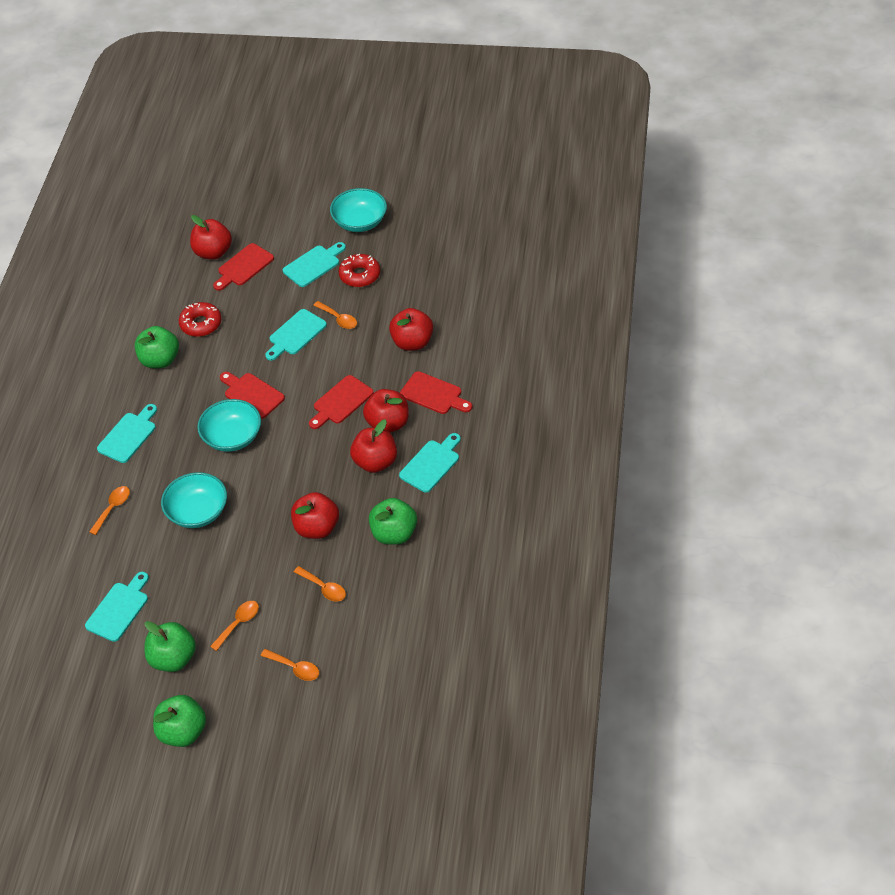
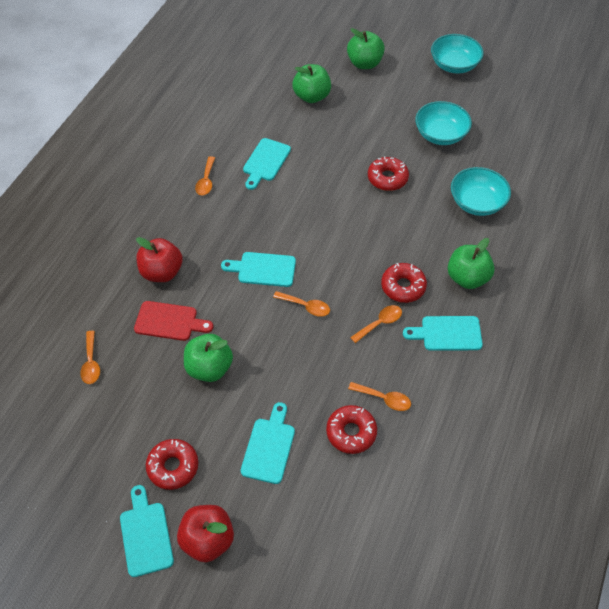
red apple: [190,215,232,260] [291,492,339,539] [350,419,397,473] [363,389,409,433] [389,308,433,351] = 5 -> [136,237,183,282] [177,505,234,562] = 2
red cutting board: [213,243,274,291] [220,372,285,419] [309,375,373,429] [400,371,472,414] = 4 -> [134,301,213,341] = 1
red donut: [179,302,221,337] [339,254,380,287] = 2 -> [146,439,198,490] [326,405,377,454] [368,157,409,191] [381,263,427,303] = 4

